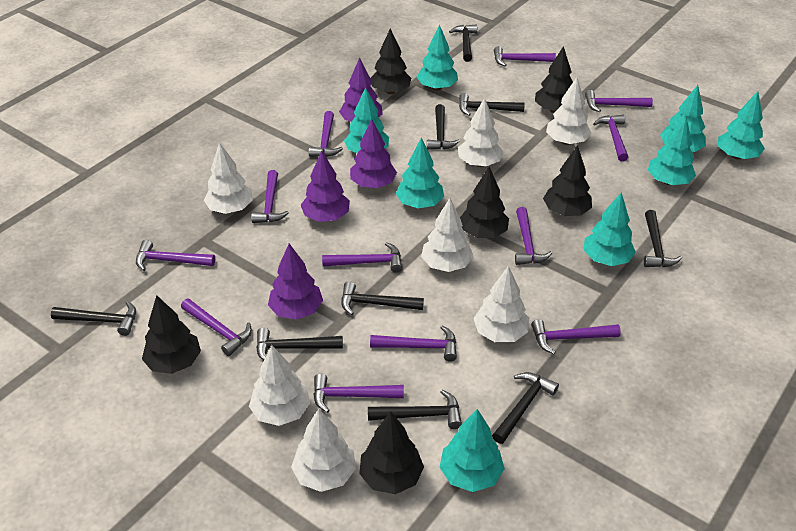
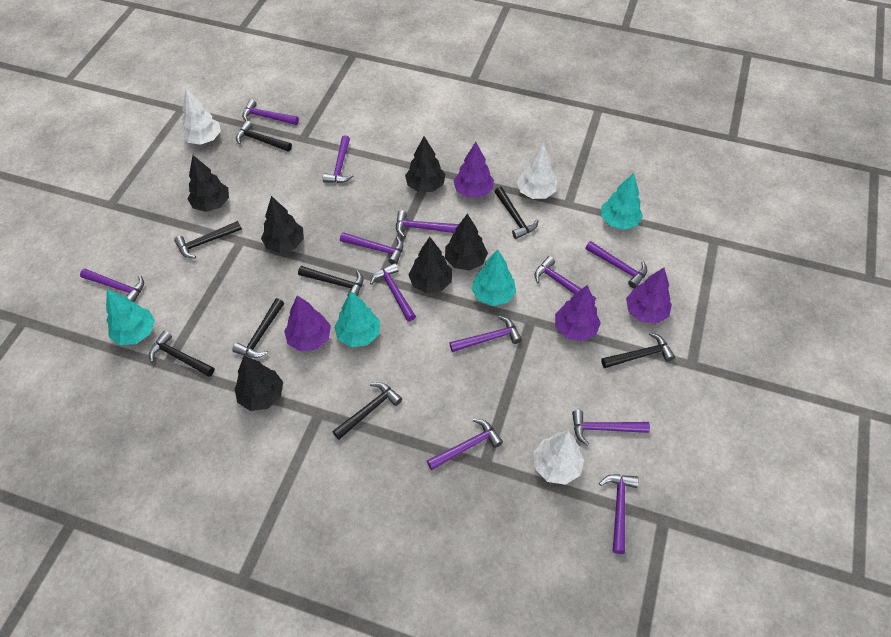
black hammer: [51,301,136,336] [256,328,343,360] [341,281,424,315] [368,390,462,429] [427,104,460,150] [449,25,477,62] [459,93,525,116] [492,372,559,444] [644,210,682,267] = 9 -> [149,331,215,377] [174,221,242,259] [232,298,284,358] [236,121,292,152] [298,266,363,296] [332,382,402,440] [494,187,538,239] [601,332,675,368] = 8
turquoise tree: [344,87,389,153] [396,137,444,208] [417,24,458,90] [440,409,505,492] [583,192,636,266] [648,116,696,185] [660,85,706,152] [718,91,765,159] = 8 -> [106,289,155,345] [334,291,380,347] [471,249,516,306] [601,173,643,230] = 4
white tree: [204,142,253,214] [249,345,310,426] [291,409,356,492] [421,198,473,272] [458,98,504,167] [473,266,529,342] [546,77,592,145] = 7 -> [182,89,221,145] [517,143,557,199] [533,431,584,485] = 3

